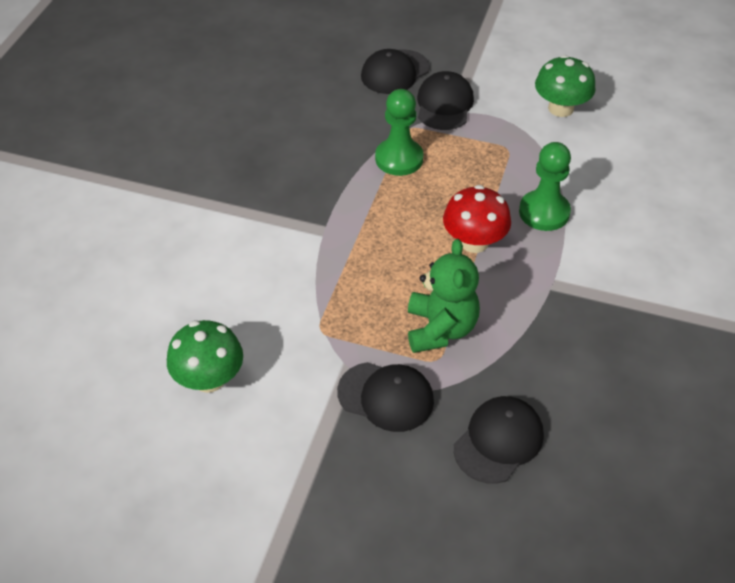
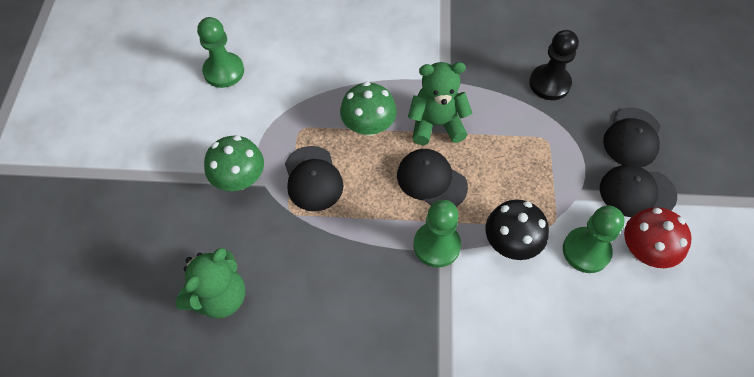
black mushroom: none = 0 -> [486,199,549,260] = 1
black pawn: none = 0 -> [529,30,579,100] = 1
green pawn: [375,89,423,176] [519,142,571,231] = 2 -> [197,17,244,88] [414,200,461,268] [563,205,625,273] = 3
green teddy bear: [408,239,480,353] = 1 -> [175,248,245,319] [408,62,472,145] = 2

